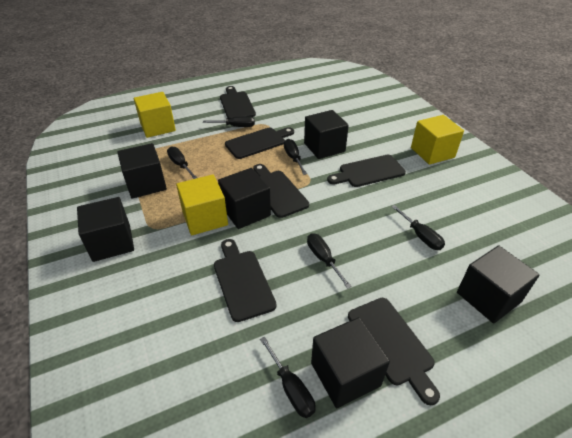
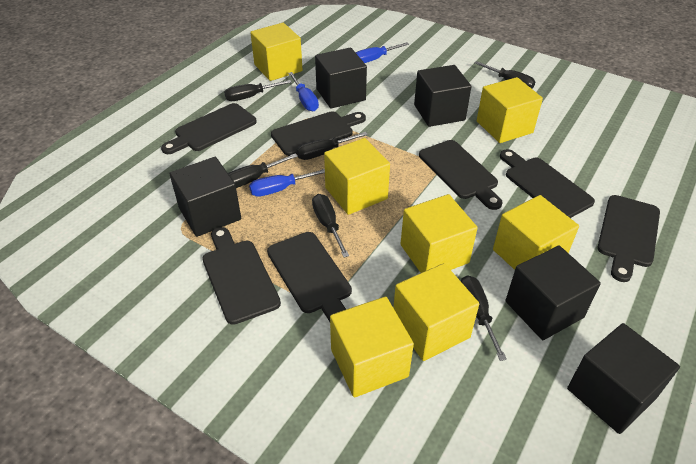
black cube: [77,197,134,262] [117,143,167,199] [218,168,271,229] [304,110,349,159] [311,317,390,408] [457,245,540,323] = 6 -> [169,157,241,237] [315,47,367,108] [414,65,471,127] [505,246,601,340] [567,323,680,434] = 5
black cutting board: [214,239,277,322] [220,86,256,119] [225,127,294,159] [253,164,309,218] [327,155,406,187] [348,298,440,405] = 6 -> [161,103,257,154] [202,227,281,325] [267,232,352,322] [271,111,366,156] [419,140,502,210] [500,149,595,218] [597,195,660,282] = 7
blue screwdriver: none = 0 -> [249,169,325,197] [288,72,319,112] [356,42,409,63] = 3
yellow cube: [134,92,176,138] [176,175,228,235] [411,115,464,165] = 3 -> [250,23,302,81] [324,138,390,215] [330,296,414,397] [393,263,479,361] [401,194,477,273] [477,77,543,143] [493,195,579,270] = 7

